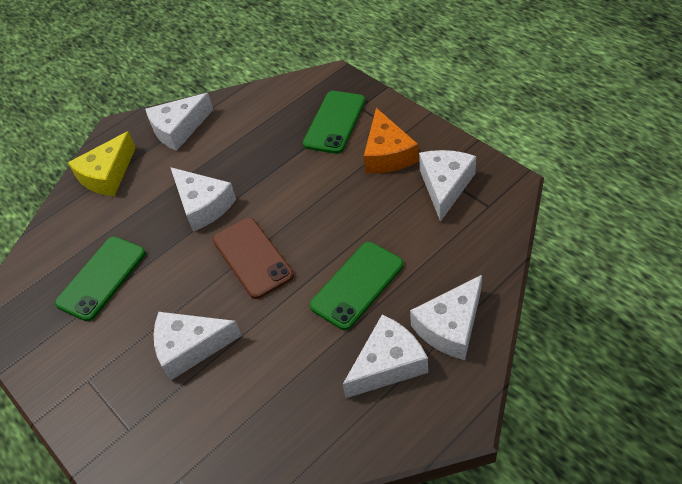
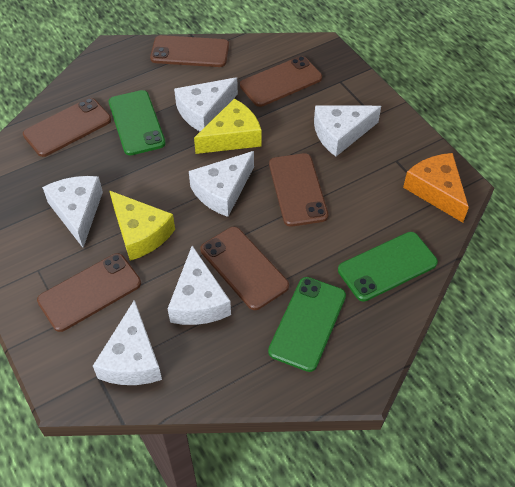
brown phone: [213,218,294,299] = 1 -> [23,98,111,157] [37,253,141,332] [150,35,229,67] [200,227,289,310] [240,56,322,107] [269,153,328,227] = 6
yellow cheese: [68,131,136,196] = 1 -> [109,190,175,261] [194,98,262,154] = 2

